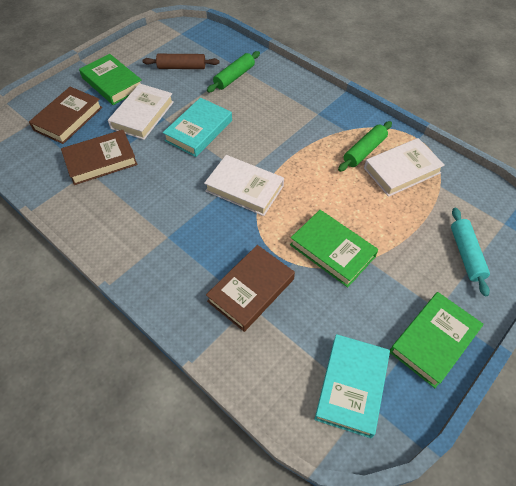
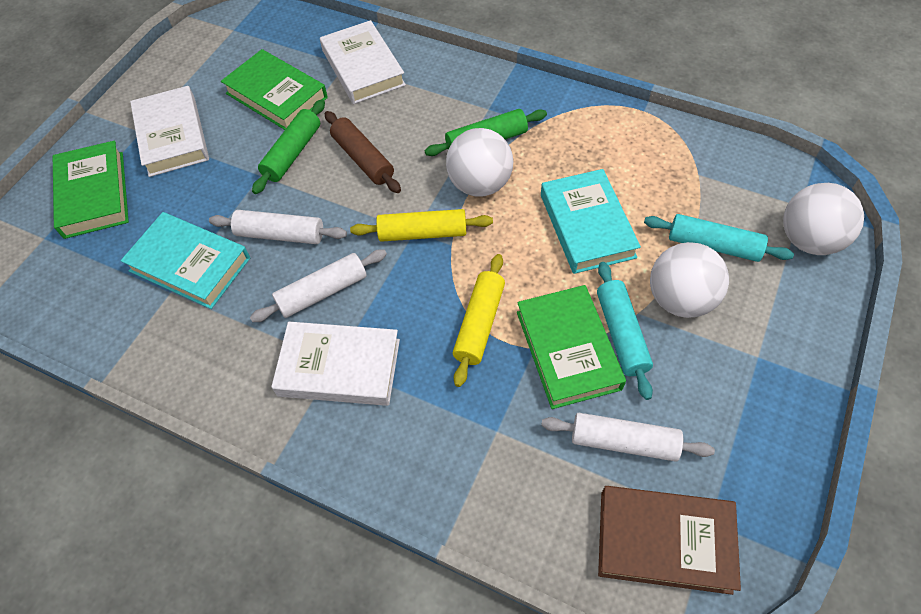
brown book: [29,87,102,144] [61,130,138,185] [206,245,295,332] = 3 -> [598,486,741,595] = 1
turquoise rolling pin: [451,208,490,296] = 1 -> [597,262,653,400] [644,214,794,262] = 2
white ball: none = 0 -> [446,128,513,197] [650,242,729,318] [783,183,864,255] = 3
white rolling pin: none = 0 -> [209,210,347,244] [250,249,387,322] [541,413,715,462] = 3
yellow rolling pin: none = 0 -> [350,209,493,242] [453,254,505,387] = 2

